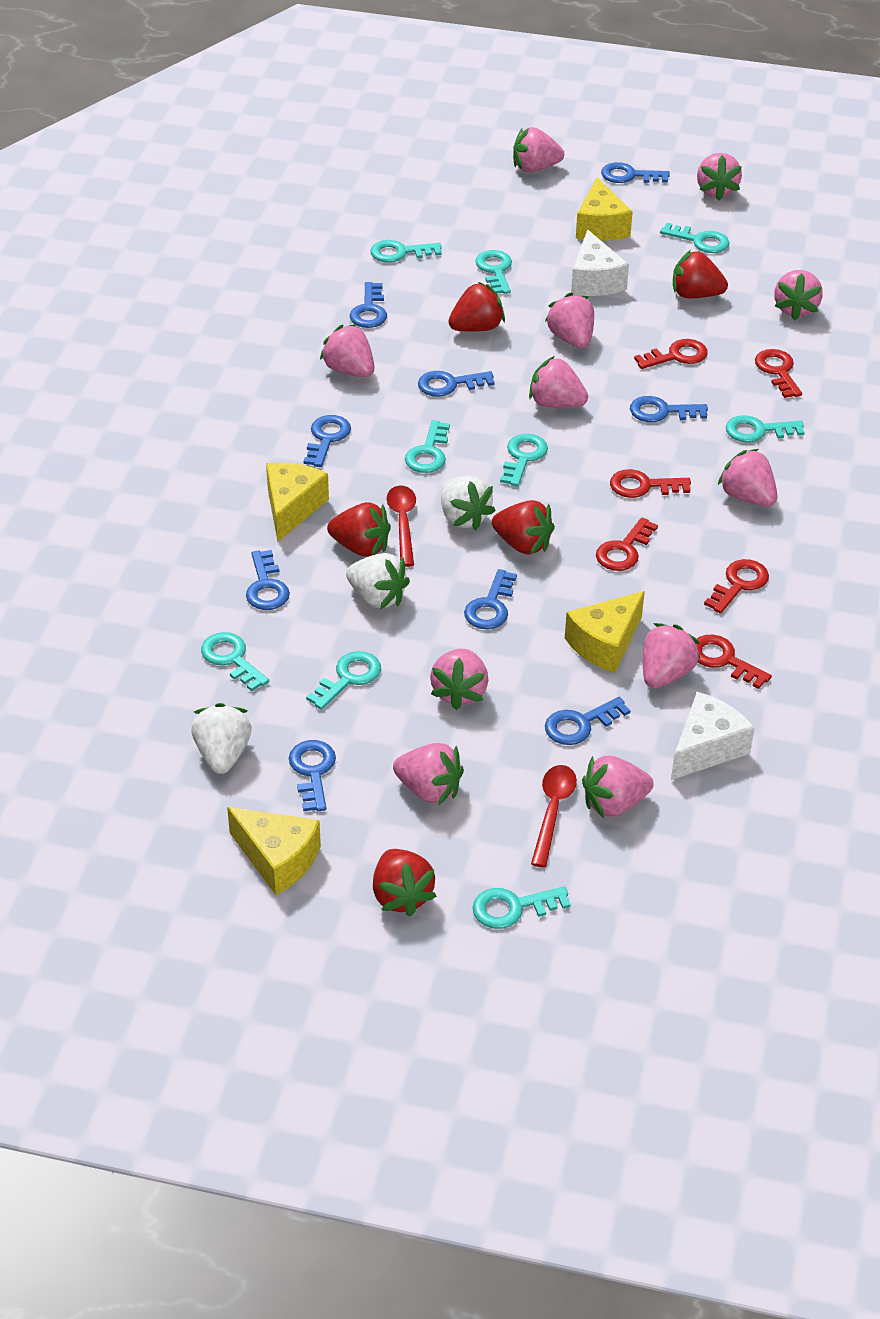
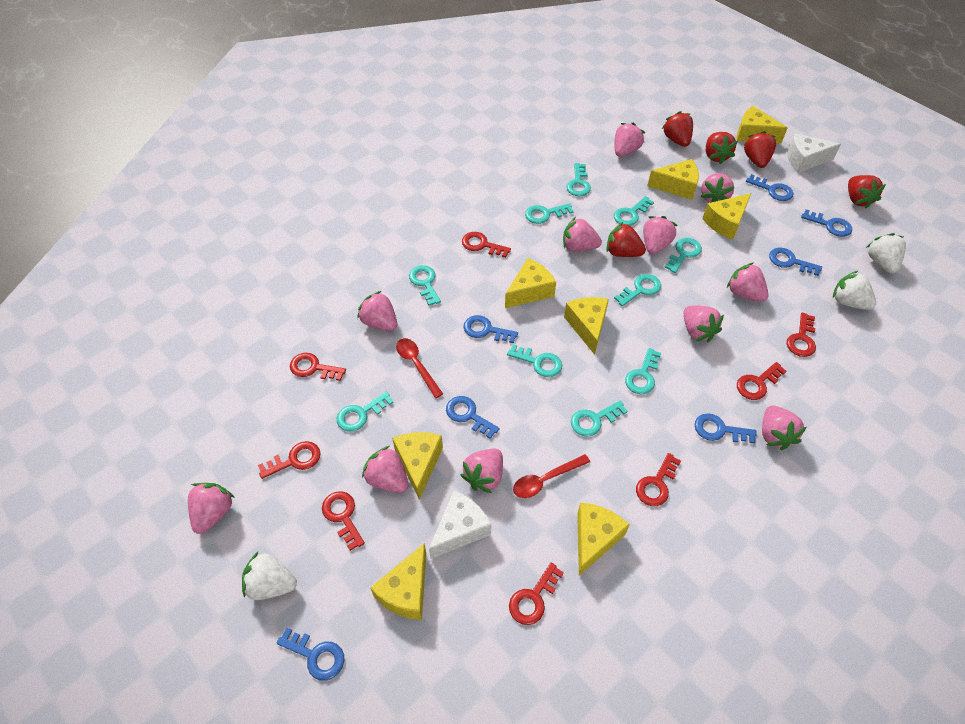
blue key: [246,550,290,610] [289,740,336,811] [304,415,351,467] [350,282,387,328] [418,371,494,397] [464,569,517,629] [545,697,630,745] [601,162,670,183] [630,396,708,422] = 9 -> [277,628,344,681] [446,396,500,439] [463,315,518,343] [695,413,757,444] [746,174,793,201] [769,247,822,276] [801,209,852,237] = 7
red key: [596,517,658,571] [610,469,691,498] [634,339,708,369] [696,635,772,689] [704,559,769,614] [755,349,802,398] = 6 -> [258,441,320,479] [290,353,346,381] [322,491,365,551] [462,232,511,258] [509,562,564,625] [636,453,681,506] [737,362,787,400] [787,313,816,357] = 8
turquoise key: [201,632,269,691] [306,651,381,710] [370,240,442,263] [405,420,450,473] [472,886,571,929] [475,250,512,294] [500,434,548,487] [660,223,730,253] [726,415,805,442] = 9 -> [337,392,394,431] [409,265,441,306] [507,344,562,377] [525,203,574,224] [567,163,591,196] [571,401,628,437] [614,196,654,226] [614,274,661,306] [625,348,661,394] [664,238,702,273] = 10
yellow cheese: [227,807,321,895] [266,462,329,542] [565,591,645,673] [576,177,633,241] = 4 -> [370,543,426,620] [392,432,443,500] [505,258,556,308] [564,297,609,355] [577,503,630,576] [647,159,699,200] [702,193,751,240] [737,106,788,144] = 8

